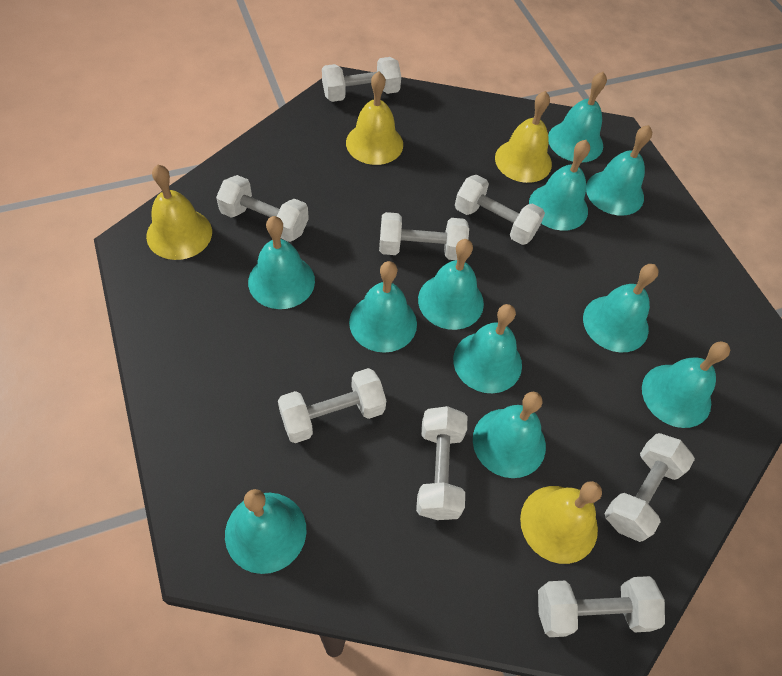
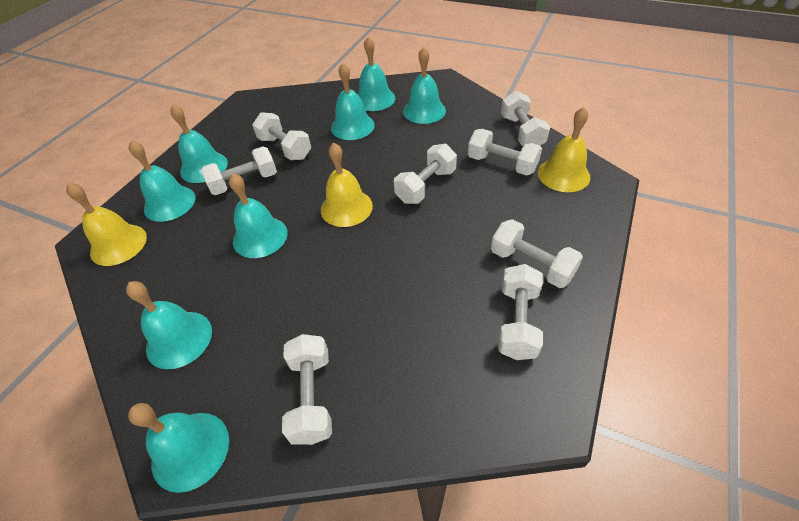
turquoise bell: [225,489,306,574] [248,216,315,309] [349,261,417,353] [418,239,484,330] [453,304,522,393] [473,392,546,478] [529,140,590,231] [548,72,607,162] [583,264,659,352] [586,125,652,216] [642,341,730,428] = 11 -> [126,281,212,369] [128,403,229,493] [129,140,195,222] [170,104,228,183] [229,173,288,258] [331,63,375,140] [358,37,395,111] [403,47,446,124] = 8
yellow bell: [146,165,212,260] [346,72,403,165] [495,91,552,183] [520,481,602,564] = 4 -> [66,183,147,266] [321,142,373,227] [538,107,590,192] = 3

